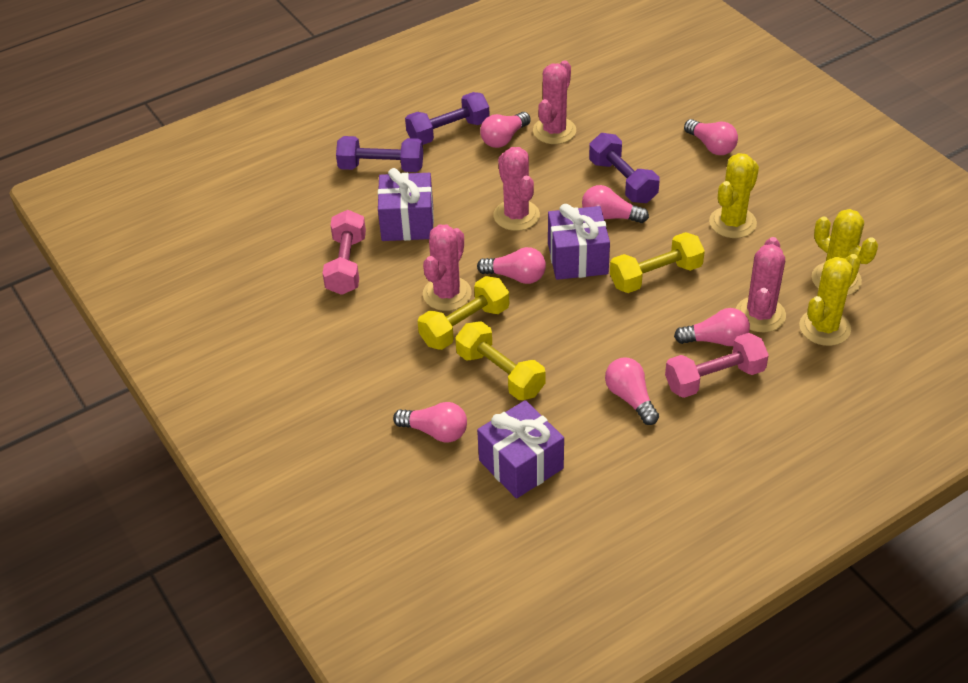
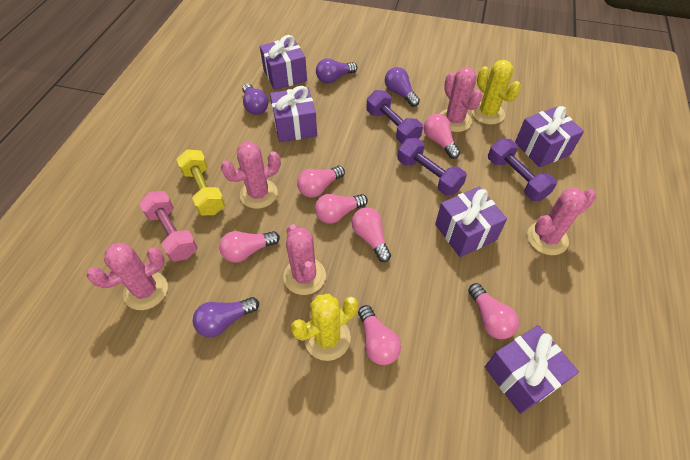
pink cactus: [423,225,472,311] [493,147,540,231] [533,60,576,144] [736,237,786,332] = 4 -> [87,243,168,310] [221,142,281,209] [283,224,326,295] [440,67,482,132] [527,188,596,255] = 5
pink dumbbell: [322,210,366,295] [665,333,769,398] = 2 -> [139,191,198,262] = 1
purple gift: [378,168,434,241] [477,400,564,499] [548,204,610,280] = 3 -> [260,35,307,90] [270,86,317,142] [435,187,507,257] [485,325,579,414] [515,106,584,168] = 5
purple light bulb: none = 0 -> [193,297,259,337] [242,83,268,115] [316,58,358,83] [385,67,420,107] = 4
yellow cactus: [709,153,759,238] [799,254,861,346] [812,209,878,295] = 3 -> [291,294,358,361] [472,60,521,125] = 2
yellow dumbbell: [418,276,509,350] [455,321,545,400] [610,232,705,293] = 3 -> [176,149,225,215] = 1

